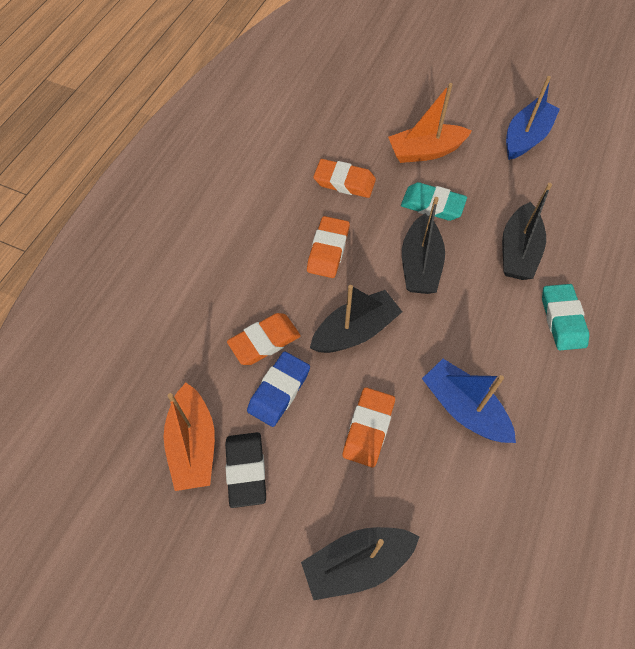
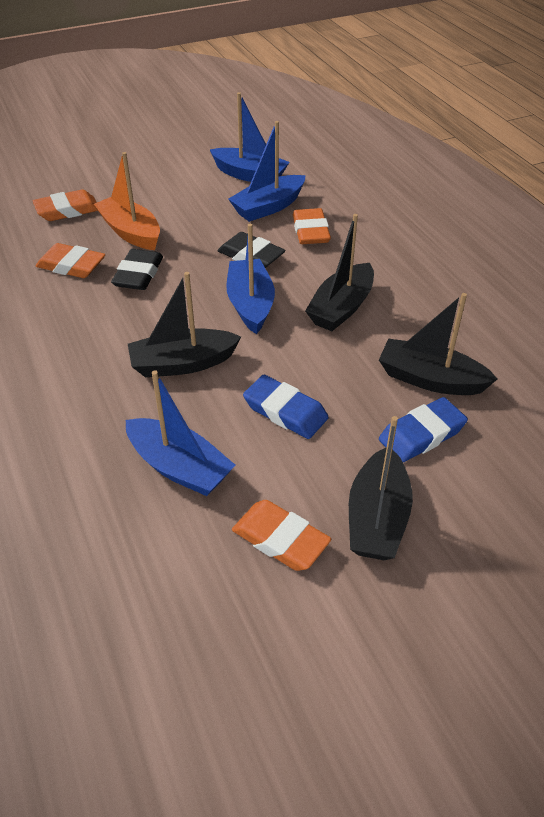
black eraser: [225,432,266,508] = 1 -> [111,249,163,290] [218,232,286,268] = 2
blue boat: [422,359,516,443] [506,76,560,160] = 2 -> [126,370,235,496] [210,92,289,182] [226,224,275,334] [228,121,306,222] = 4
blue eraser: [247,351,310,427] = 1 -> [243,375,329,439] [379,397,468,462] = 2
orange boat: [164,383,215,491] [388,83,472,163] = 2 -> [94,152,160,250] = 1
turquoise eraser: [401,182,467,221] [542,284,589,350] = 2 -> none = 0

